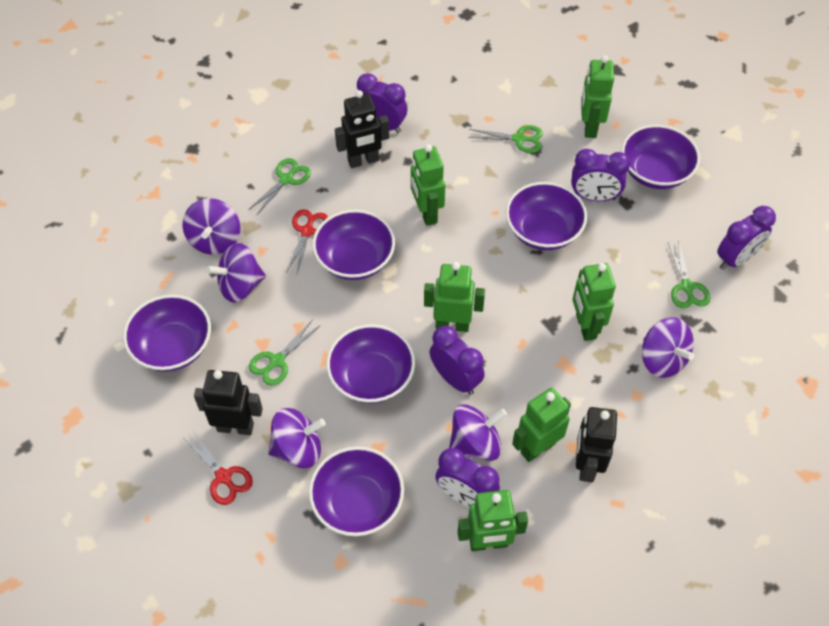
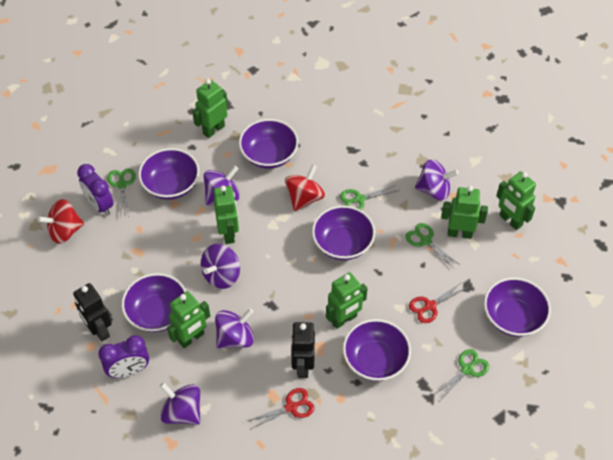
black robot: [194,370,263,435] [335,90,389,168] [576,407,617,482] = 3 -> [73,283,112,342] [291,322,315,378] = 2
purple clock: [357,73,407,133] [430,326,485,395] [435,448,500,507] [571,149,630,202] [717,206,776,270] = 5 -> [77,164,114,216] [98,335,149,378] = 2
red spinning top: none = 0 -> [37,199,84,244] [285,164,325,211] = 2

